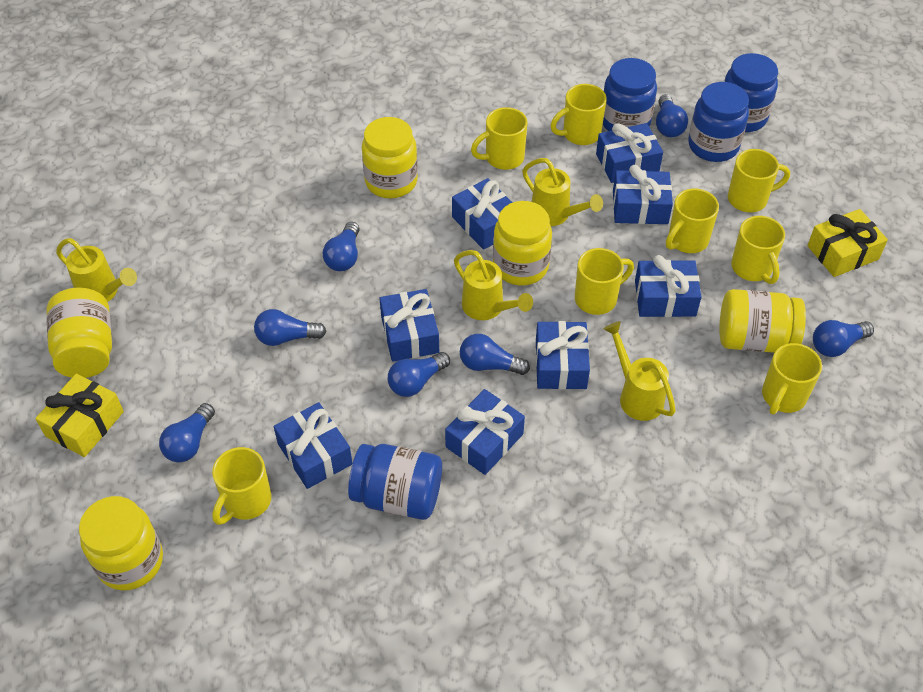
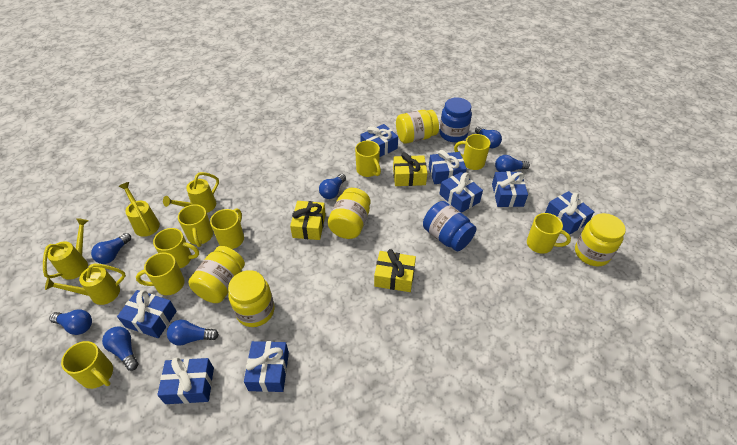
blue jar: [348,444,442,520] [603,58,657,131] [688,82,749,162] [724,53,778,132] = 4 -> [423,201,476,251] [439,97,472,142] = 2
yellow gift: [35,374,124,457] [807,209,888,277] = 2 -> [290,201,326,240] [374,249,416,292] [393,152,427,186] = 3

